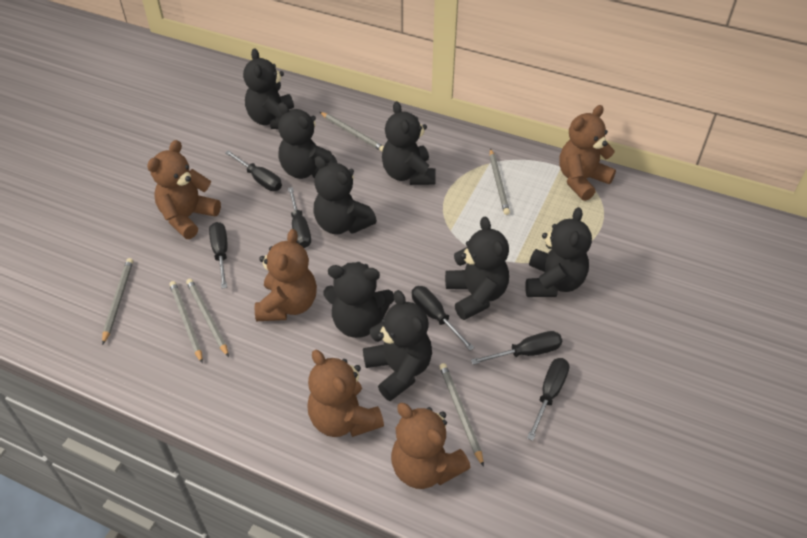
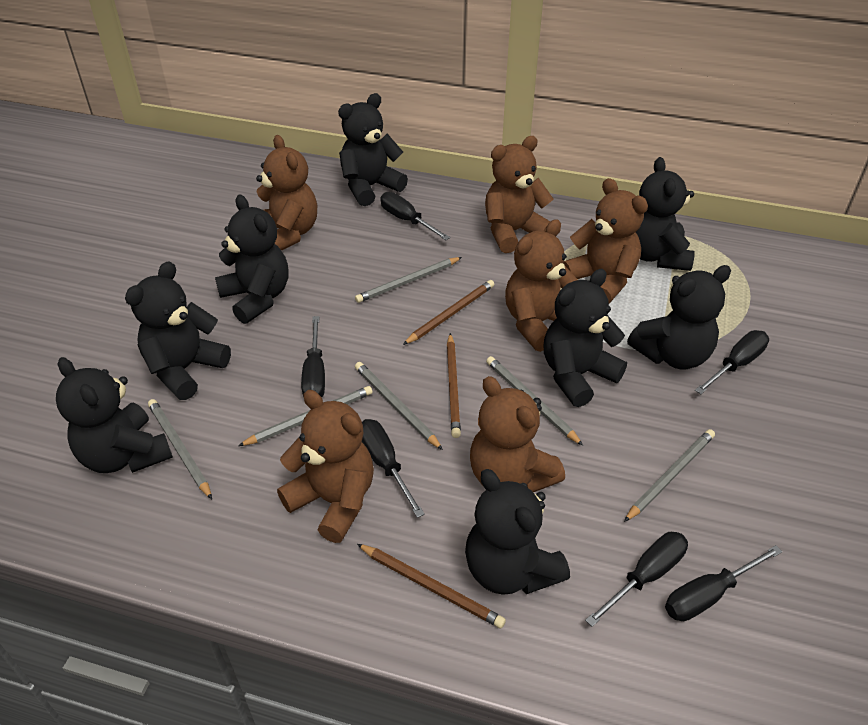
brown pencil: none = 0 -> [357,544,506,628] [403,280,495,345] [447,333,461,438] = 3
brown teddy bear: [147,140,221,239] [255,229,317,321] [307,350,384,437] [391,403,471,489] [559,105,616,201] = 5 -> [256,135,317,251] [277,390,374,543] [470,376,565,492] [485,136,553,253] [505,219,578,352] [563,178,648,304] = 6

